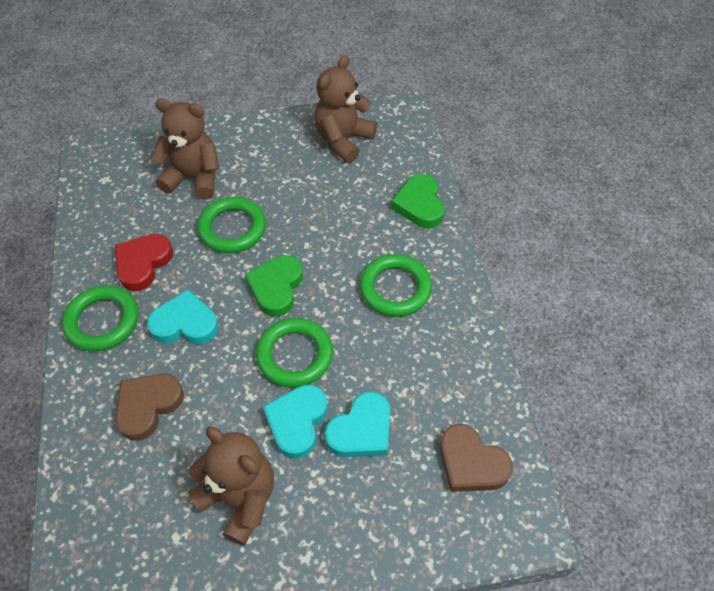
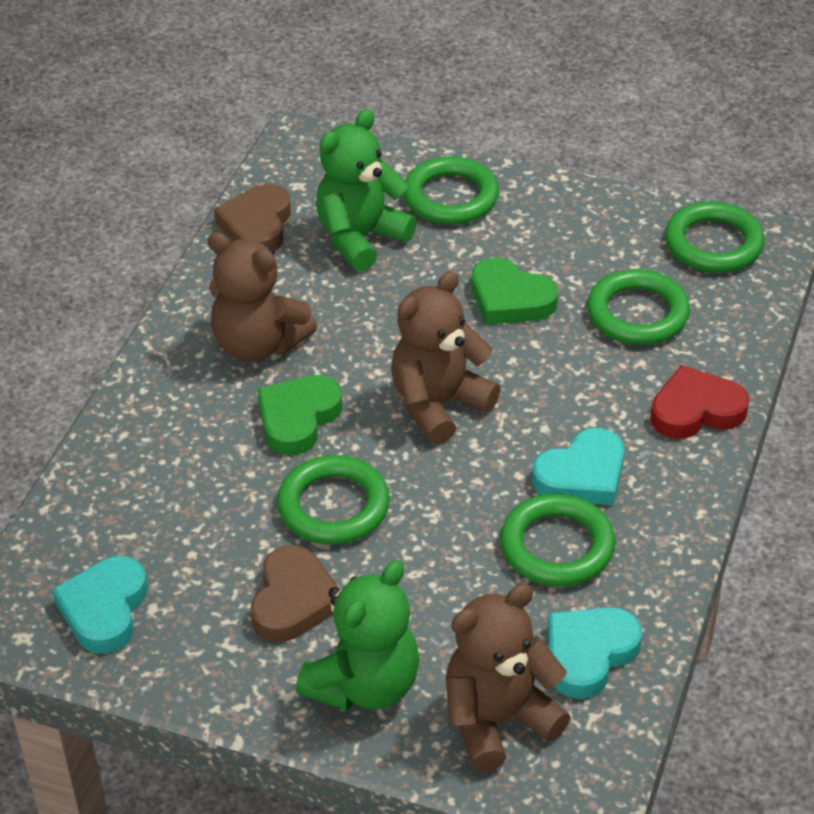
green ring: [62,285,138,351] [197,197,266,253] [256,318,333,388] [360,254,432,317] = 4 -> [277,455,390,545] [403,156,499,225] [500,493,615,587] [587,269,690,345] [665,201,765,273] = 5
green teddy bear: none = 0 -> [296,560,420,711] [316,109,417,272] = 2

